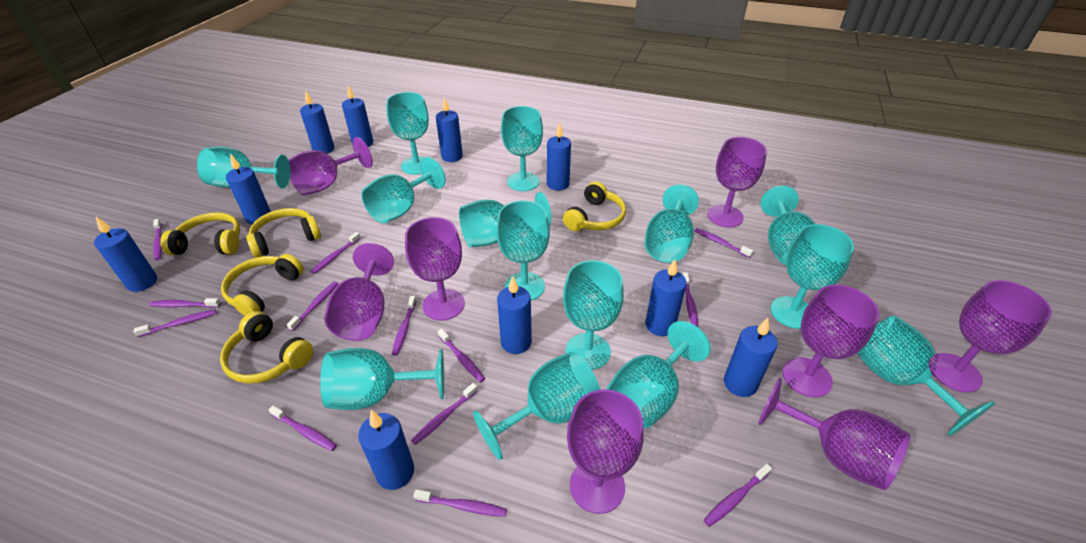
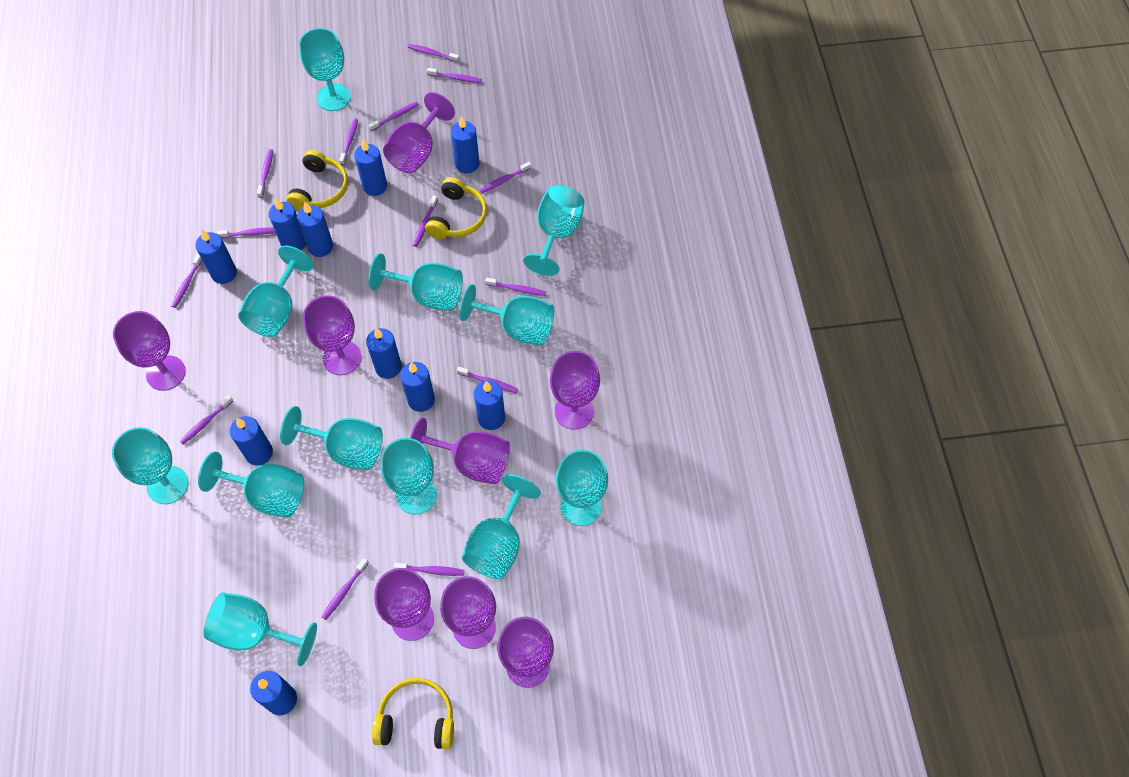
purple toothbrush: [133,309,217,337] [150,298,221,308] [153,219,162,260] [269,406,337,451] [287,281,338,331] [311,232,361,274] [392,296,417,356] [411,383,478,445] [413,489,507,517] [438,329,485,382] [682,272,698,327] [695,228,753,258] [704,464,772,527] = 13 -> [172,254,202,308] [179,395,233,445] [217,227,276,238] [257,149,273,198] [321,558,369,620] [339,119,358,165] [368,101,419,131] [394,563,465,576] [408,44,459,62] [413,195,438,247] [427,68,482,83] [457,366,518,393] [480,162,531,193] [485,278,546,296] = 14
turquoise goblet: [197,147,290,188] [320,348,444,410] [361,157,446,223] [386,92,429,175] [459,192,551,247] [473,352,600,460] [496,200,550,301] [501,106,543,191] [563,260,624,370] [607,321,711,428] [644,184,699,263] [760,186,815,265] [771,224,854,329] [857,316,995,436] = 14 -> [112,427,188,504] [198,451,304,517] [204,592,317,666] [238,246,314,337] [280,406,383,470] [299,28,351,111] [368,253,463,311] [381,438,437,515] [459,284,554,346] [462,474,541,579] [523,185,585,276] [556,450,608,526] = 12
yellow headphones: [160,212,240,255] [220,311,313,384] [221,254,304,316] [246,208,321,258] [563,181,626,231] = 5 -> [286,150,348,211] [372,678,454,750] [425,177,487,239] = 3

